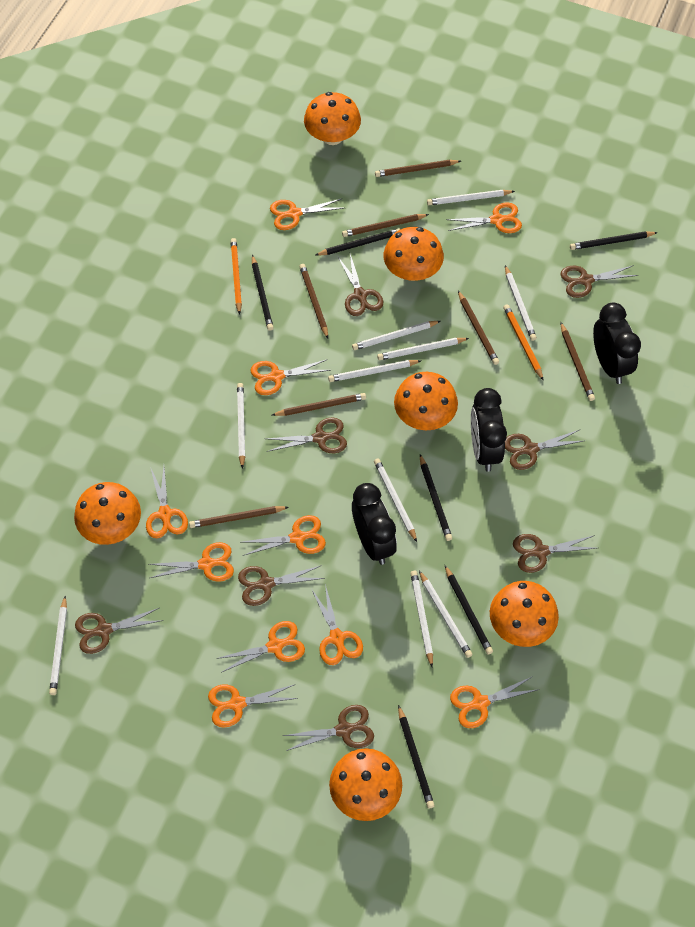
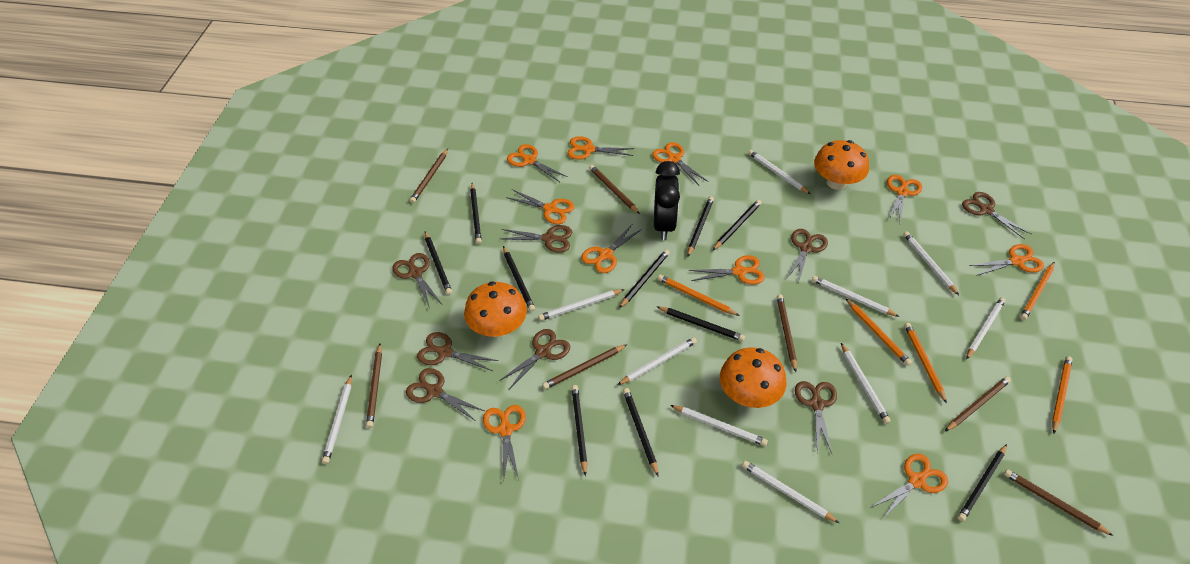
black clock: [352,483,397,565] [471,388,507,472] [593,302,641,384] = 3 -> [654,161,680,240] = 1
black pencil: [252,255,274,331] [316,228,400,256] [398,705,435,808] [420,454,452,541] [445,565,493,655] [570,231,658,250] = 6 -> [425,232,452,295] [470,183,482,244] [503,246,535,312] [571,385,587,476] [619,249,670,308] [623,388,658,476] [656,306,745,341] [687,196,714,256] [713,200,761,250] [958,444,1007,521] = 10
orange mushroom: [74,482,141,545] [304,92,361,145] [329,748,402,821] [383,227,444,281] [394,372,458,430] [490,581,559,647] = 6 -> [464,281,527,337] [720,347,787,408] [814,140,869,190] = 3
orange pencil: [231,238,242,315] [503,304,544,381] = 2 -> [658,275,740,316] [845,298,912,366] [904,323,947,404] [1020,262,1055,320] [1052,356,1073,434] = 5

